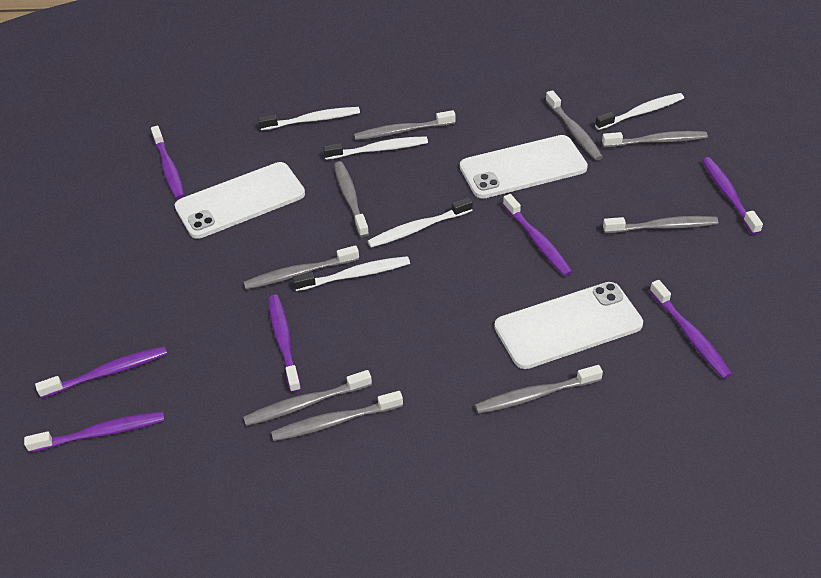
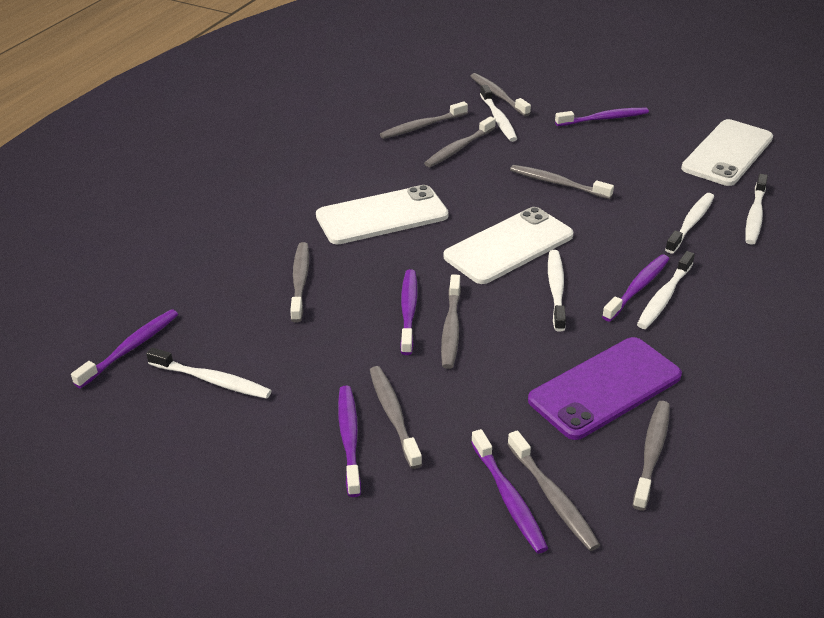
purple phone: none = 0 -> [528,337,682,440] = 1
purple toothbrush: [24,411,165,453] [35,346,167,398] [151,126,185,199] [269,294,301,393] [503,194,573,276] [650,280,732,379] [702,157,763,235] = 7 -> [71,309,178,388] [338,386,361,497] [400,269,418,355] [471,429,548,554] [555,108,649,126] [602,254,669,321] = 6
white toothbrush: [258,107,360,131] [292,256,410,291] [323,136,428,160] [368,197,473,248] [595,93,684,130] = 5 -> [146,347,272,399] [480,85,517,142] [548,250,566,331] [637,251,695,329] [665,193,714,254] [745,174,768,245] = 6

